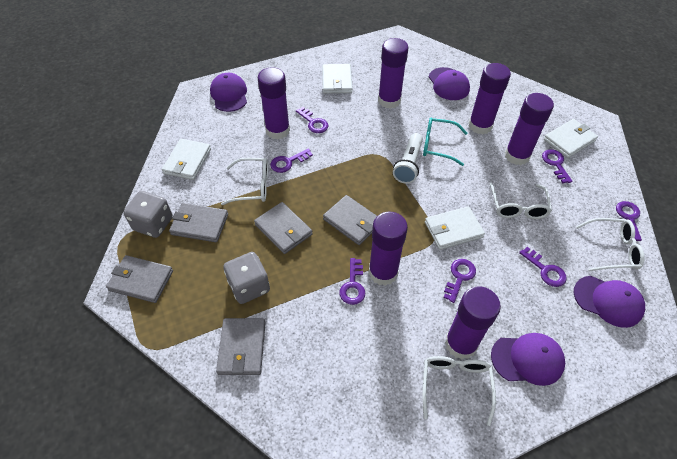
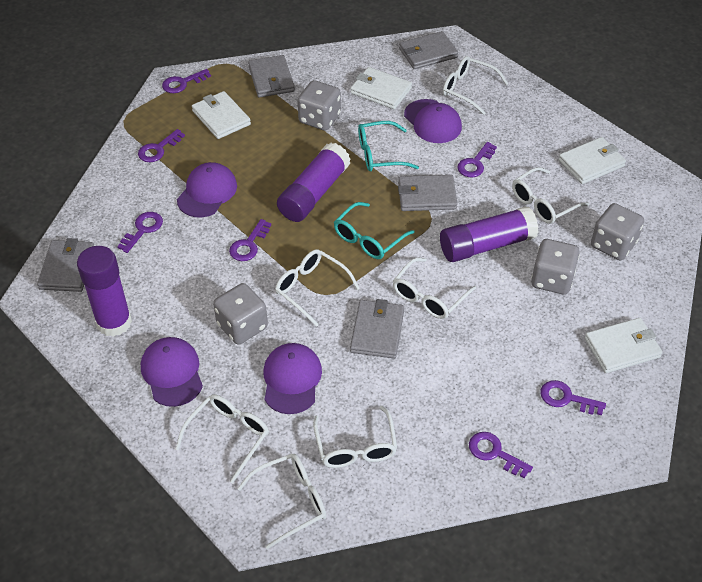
grey dice: [123,191,173,238] [223,252,270,304] = 2 -> [213,283,268,345] [298,80,341,131] [531,239,580,295] [591,203,644,260] = 4
purple glue stick: [257,67,290,140] [369,212,408,286] [378,38,408,109] [445,286,501,359] [469,63,511,134] [505,93,554,165] = 6 -> [77,246,132,337] [277,142,351,222] [440,206,539,262] = 3
turquoise glasses: [423,118,467,166] = 1 -> [334,202,415,259] [358,121,419,171] = 2
white flashlight: [393,133,423,184] = 1 -> none = 0
white glasses: [221,158,268,205] [422,356,496,426] [490,183,552,219] [576,218,645,271] = 4 -> [175,395,269,483] [237,454,326,549] [275,249,360,327] [313,406,397,468] [393,258,476,319] [443,56,509,115] [512,167,589,224] = 7

